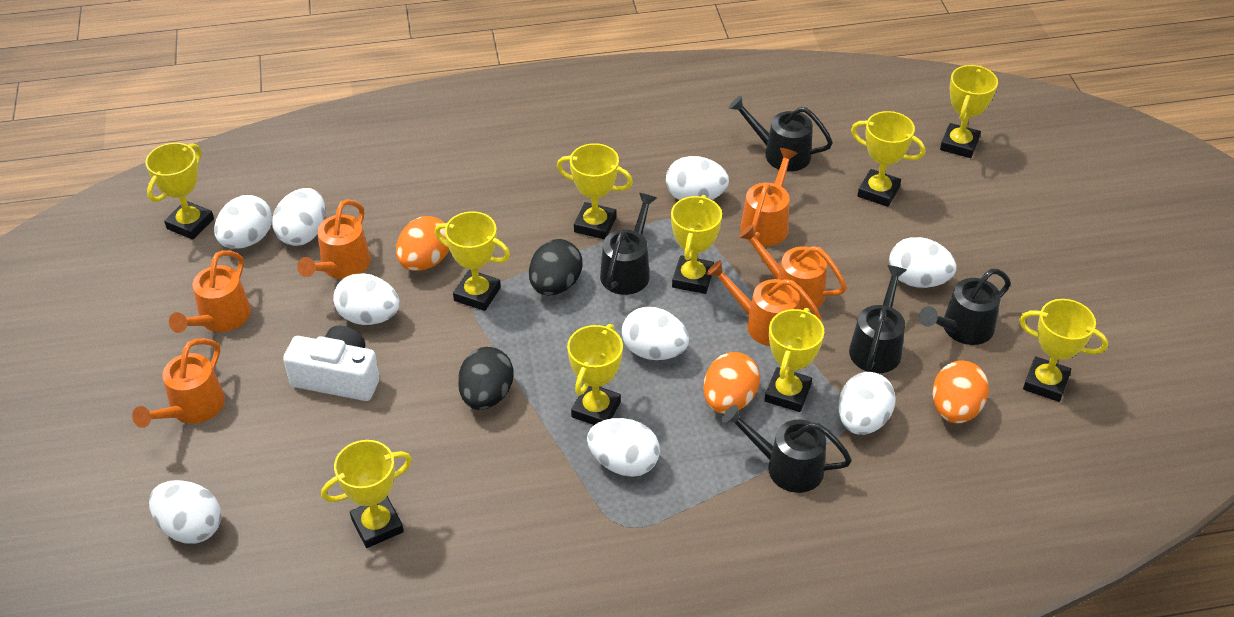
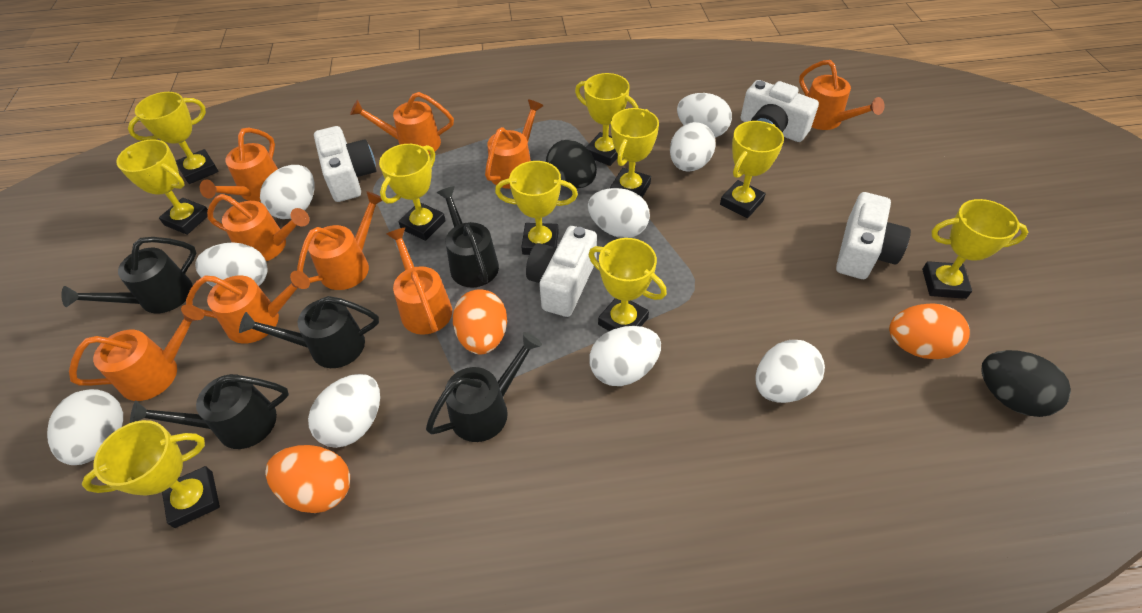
orange watering can: [132,338,225,428] [169,250,251,333] [297,199,371,279] [707,260,822,346] [738,224,847,311] [740,148,798,246] = 6 -> [69,304,204,401] [186,271,310,344] [200,128,278,202] [207,194,309,261] [297,191,383,290] [350,92,454,155] [387,228,452,335] [485,100,543,189] [799,60,885,130] = 9
white camera: [283,325,380,401] = 1 -> [314,126,376,202] [526,226,597,317] [741,80,819,142] [836,192,911,279] = 4

